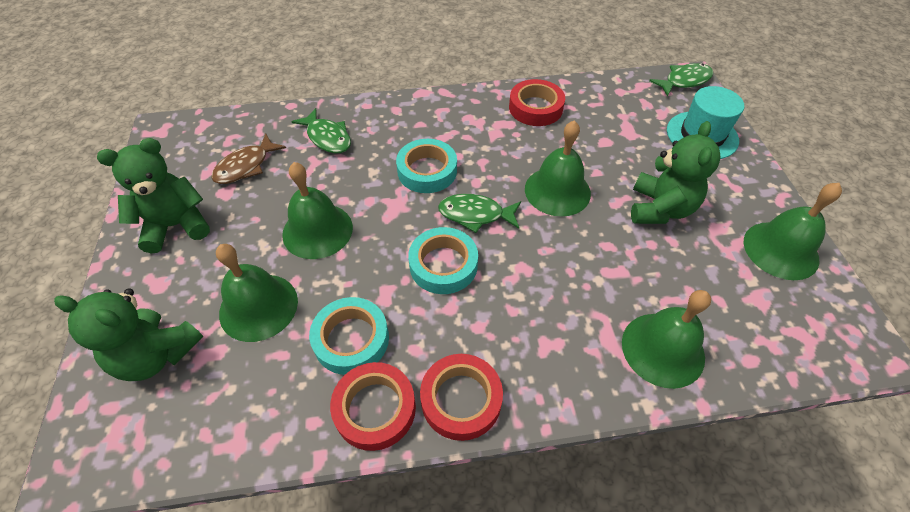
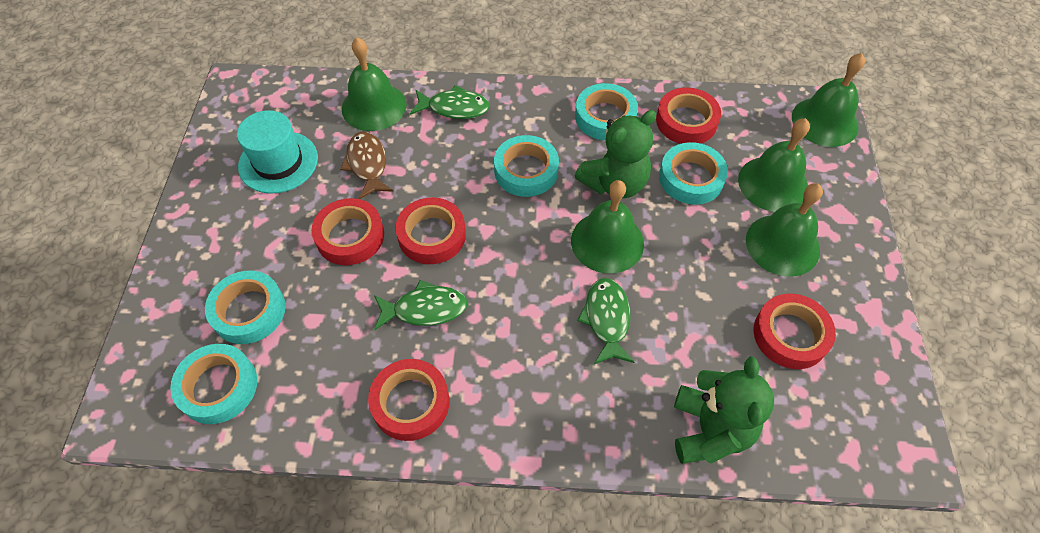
green teddy bear: [54,288,203,381] [97,138,210,253] [631,121,721,224] = 3 -> [575,110,656,198] [674,356,774,464] = 2
red tape: [330,362,416,451] [420,354,503,441] [509,79,565,126] = 3 -> [312,198,384,265] [368,359,450,441] [396,197,466,264] [656,88,721,144] [753,294,836,369] = 5
turquoise tape: [309,297,389,375] [396,139,457,193] [408,227,478,294] = 3 -> [170,344,257,424] [205,271,286,344] [494,135,559,197] [575,83,638,140] [659,142,728,205] = 5

